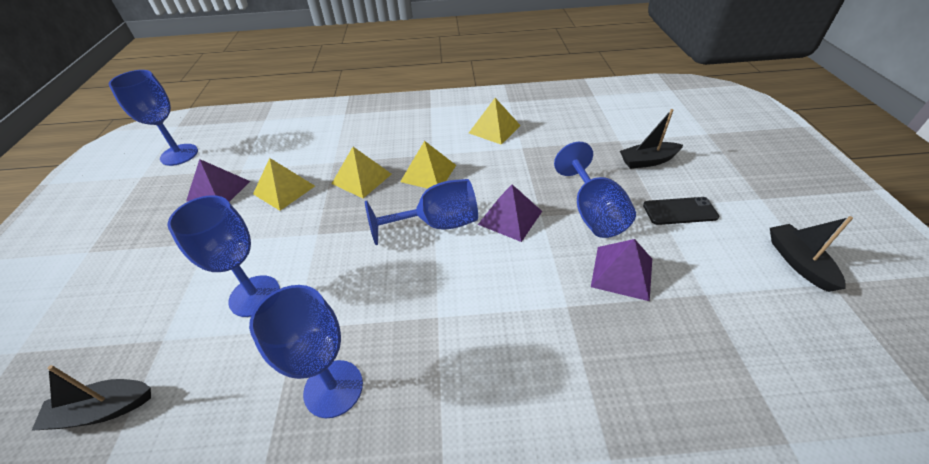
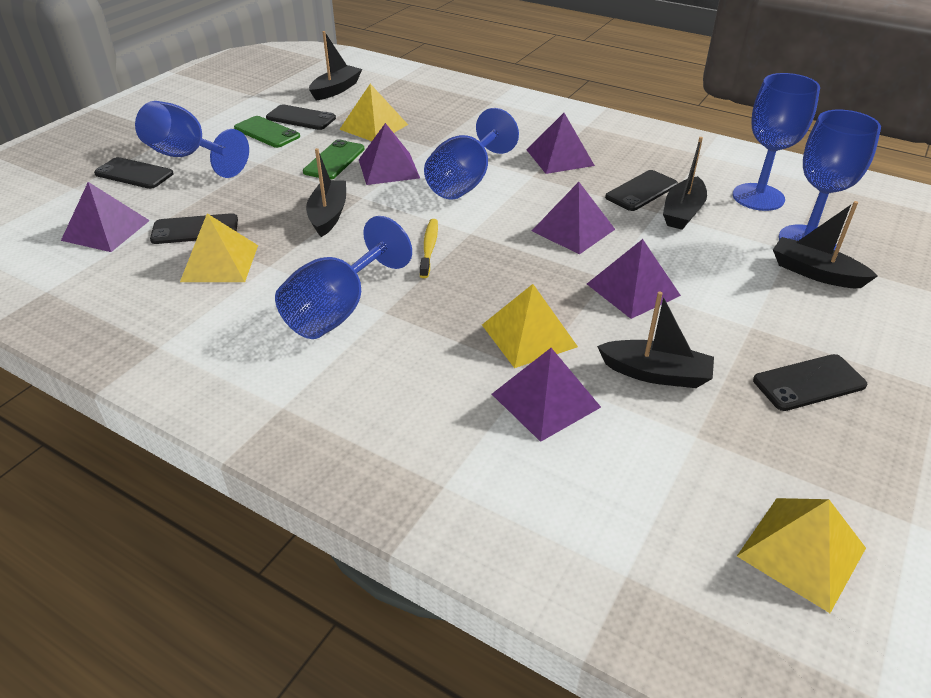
black boat: [32,365,151,431] [620,109,683,169] [770,216,853,292] = 3 -> [306,148,346,237] [309,31,362,100] [597,291,714,388] [663,137,707,230] [773,201,878,288] = 5
black phone: [643,197,719,225] = 1 -> [94,157,174,189] [150,213,238,244] [266,105,336,130] [605,170,678,211] [753,354,867,411] = 5
green phone: none = 0 -> [234,116,300,148] [303,139,365,180] = 2
purple pyramid: [186,159,250,202] [478,184,542,242] [591,239,652,301] = 3 -> [61,182,150,252] [359,123,420,185] [492,348,601,442] [527,113,595,174] [532,182,615,254] [587,239,681,319] = 6
yellow toothbrush: none = 0 -> [420,219,438,278] = 1

